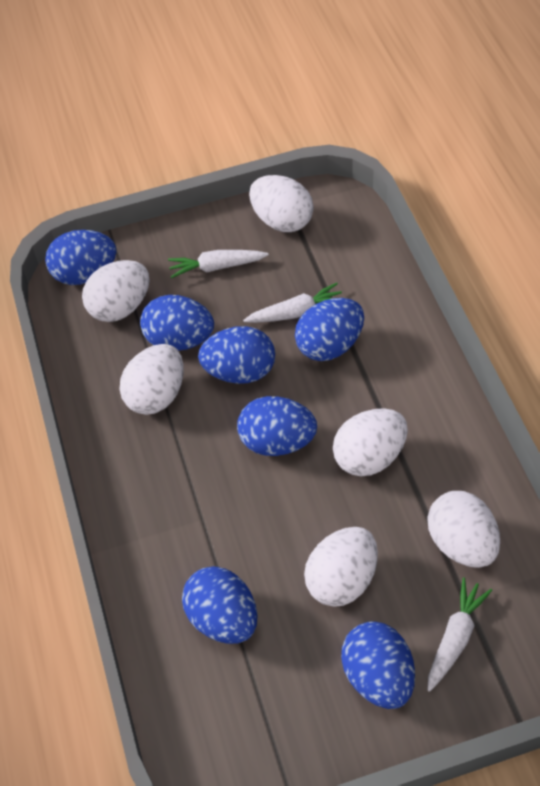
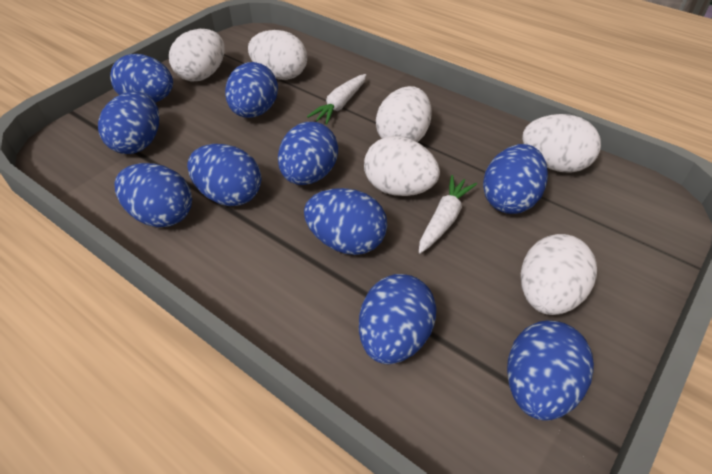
blue egg: [45,230,117,285] [140,295,214,351] [182,566,258,644] [198,326,275,384] [237,396,317,456] [295,298,364,361] [341,621,415,709] = 7 -> [98,91,159,154] [110,54,173,102] [114,163,192,228] [187,144,261,206] [225,62,278,118] [278,122,338,185] [304,188,387,255] [359,274,436,364] [483,144,548,214] [507,320,594,421] = 10
white carrot: [168,250,269,278] [243,283,342,323] [428,577,492,692] = 3 -> [307,74,366,124] [419,175,477,254] = 2

